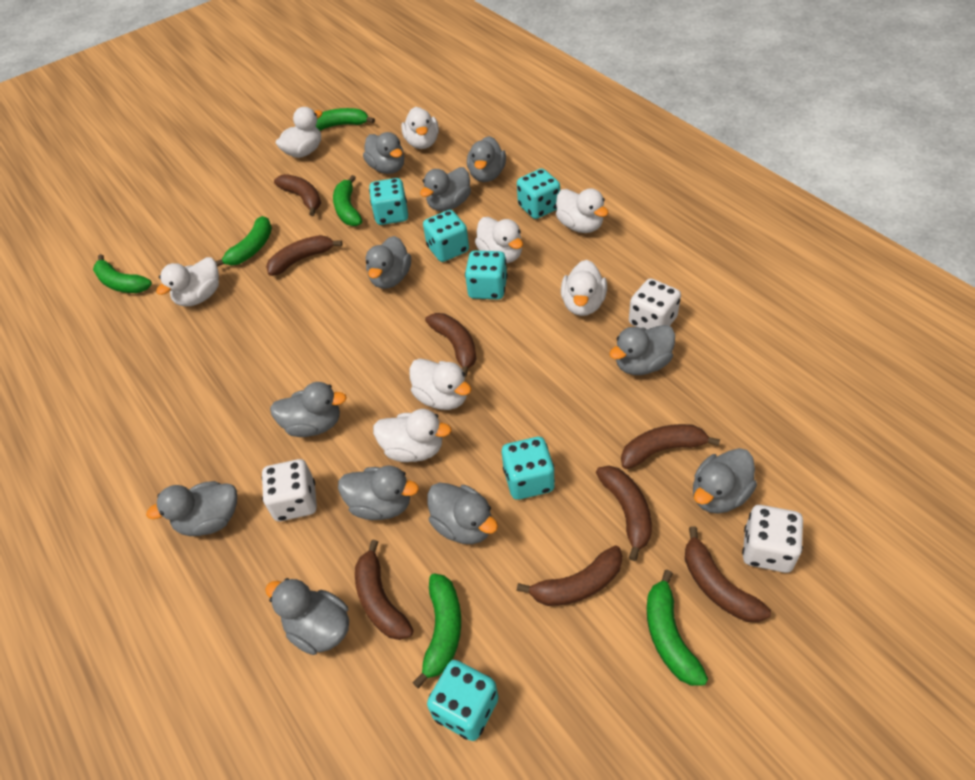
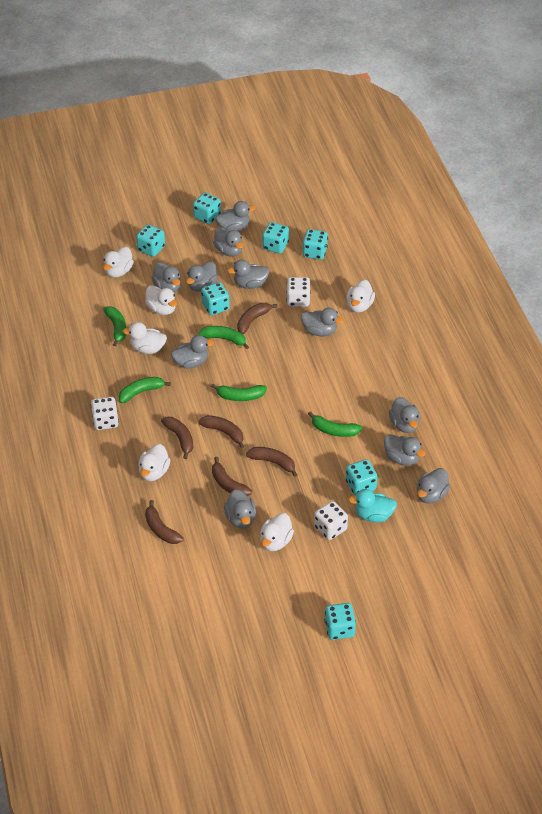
brown banana: [266,235,342,276] [274,174,321,216] [355,540,413,640] [425,313,476,378] [517,545,623,606] [596,466,652,561] [621,424,720,469] [685,526,771,622] = 8 -> [145,500,184,544] [161,417,193,459] [198,415,244,449] [212,457,252,496] [237,303,278,334] [246,447,297,477] = 6
green banana: [93,254,152,293] [215,216,272,267] [315,108,375,130] [333,175,362,226] [413,573,461,689] [647,570,708,686] = 6 -> [103,306,126,346] [118,377,171,403] [199,326,249,349] [211,384,267,401] [308,411,362,437] = 5
turquoise dice: [369,178,408,225] [423,210,469,262] [427,660,499,741] [465,251,507,299] [502,437,555,500] [517,169,560,219] = 6 -> [136,224,165,257] [193,192,221,224] [201,282,230,315] [262,222,289,254] [302,229,328,260] [324,603,356,640] [346,459,377,496] = 7
turquoise duck: none = 0 -> [348,489,397,522] = 1
white duck: [156,257,219,306] [276,107,322,158] [373,409,452,462] [401,107,439,149] [409,359,471,410] [475,217,523,263] [556,188,609,233] [561,260,607,316] = 8 -> [103,247,134,278] [123,322,167,354] [138,444,170,481] [145,285,177,315] [260,513,294,551] [346,280,375,312] = 6

